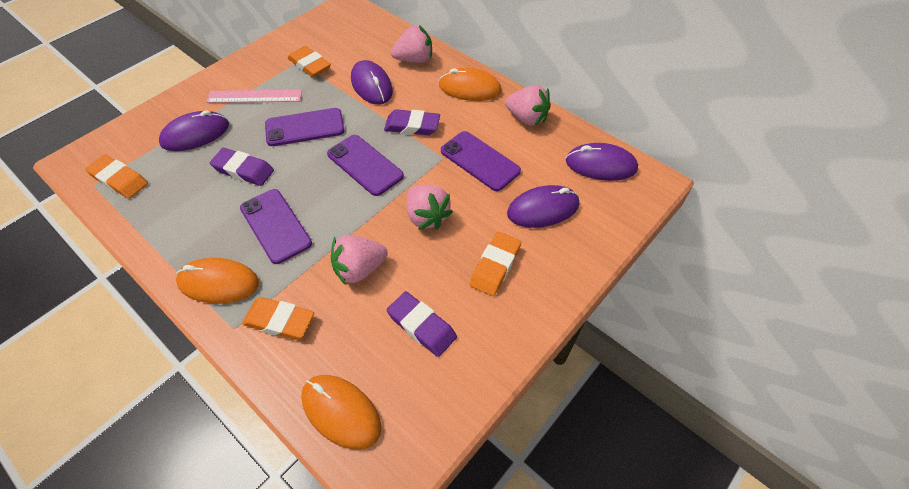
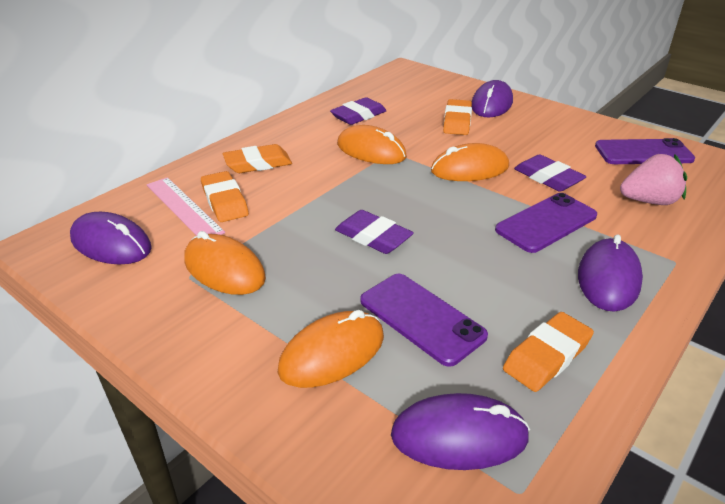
orange mouse: [176,258,259,304] [301,375,381,450] [439,68,502,101] = 3 -> [184,231,266,295] [278,310,384,388] [337,125,407,164] [431,143,509,181] = 4
pink strawberry: [331,235,388,286] [391,25,432,63] [407,185,453,230] [505,85,551,126] = 4 -> [620,154,687,205] = 1
purple phone: [240,189,312,264] [265,108,345,146] [327,135,404,196] [441,131,521,191] = 4 -> [360,274,488,367] [495,193,597,253] [595,138,695,164] = 3

